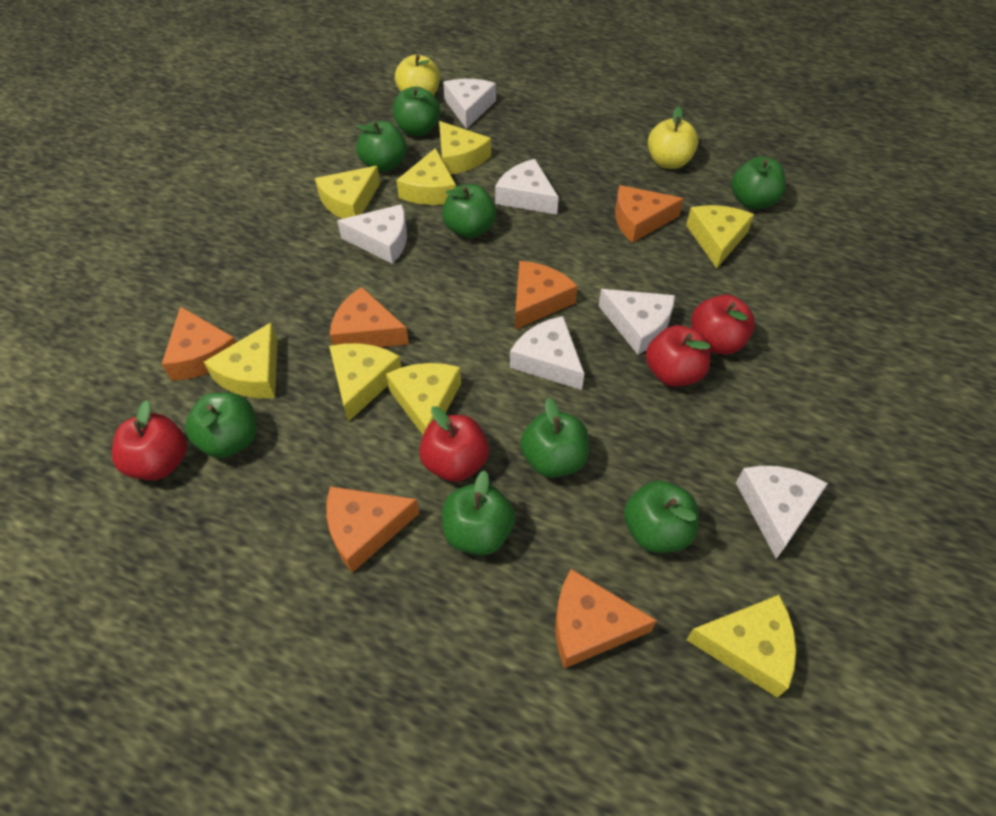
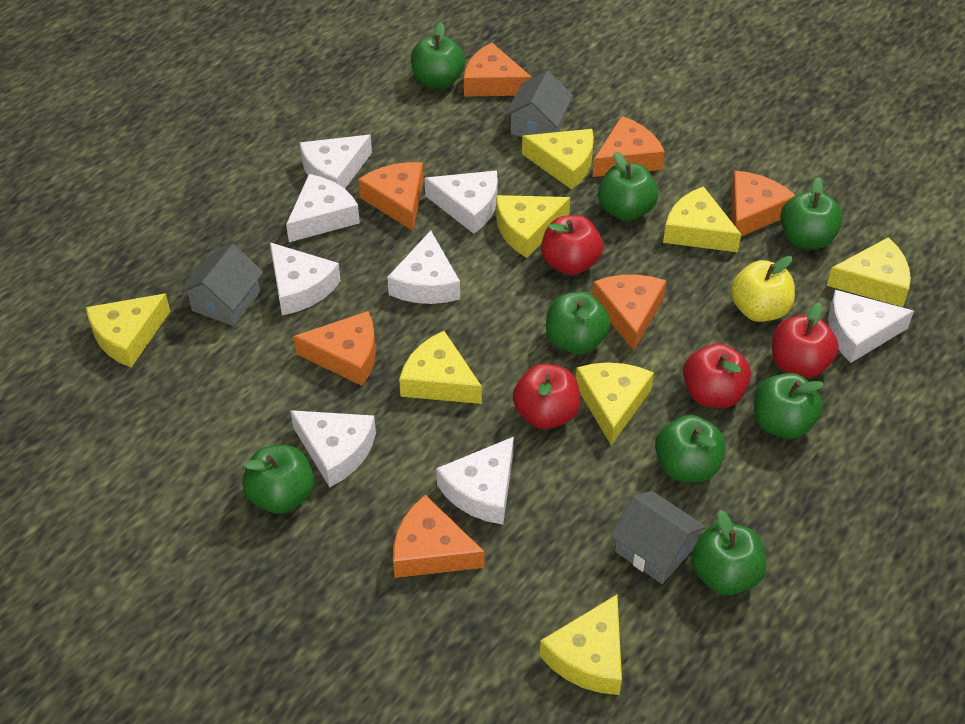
grey house: none = 0 -> [180,244,263,326] [505,71,573,137] [610,491,706,584] = 3
orange cheese: [162,306,236,381] [326,486,419,573] [330,287,409,347] [515,261,578,330] [555,569,657,669] [615,185,684,243] = 6 -> [293,311,376,386] [358,162,423,231] [393,495,484,578] [464,43,532,97] [592,275,666,351] [593,116,665,177] [731,171,796,236] = 7
white cheese: [337,204,407,264] [443,79,496,129] [495,159,559,215] [510,316,584,390] [599,289,675,355] [736,466,828,559] = 6 -> [270,242,341,315] [286,174,360,242] [290,410,376,487] [300,135,372,189] [387,230,460,304] [425,171,498,234] [436,437,514,525] [828,290,914,363] = 8
yellow apple: [395,55,440,95] [648,106,699,169] = 2 -> [731,256,795,322] = 1

